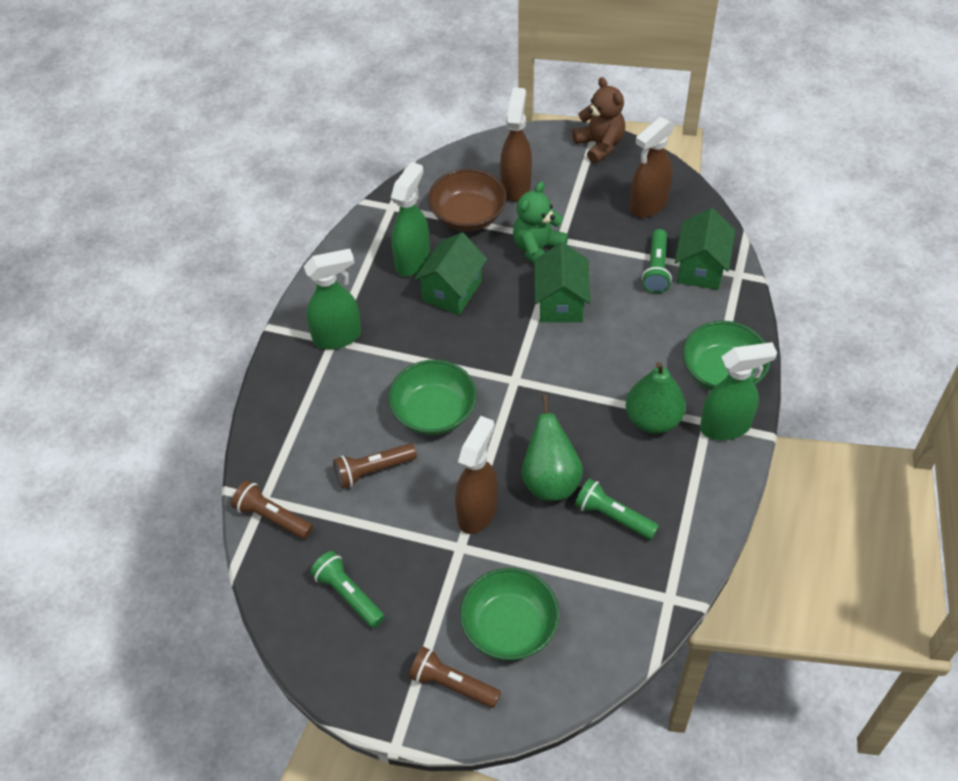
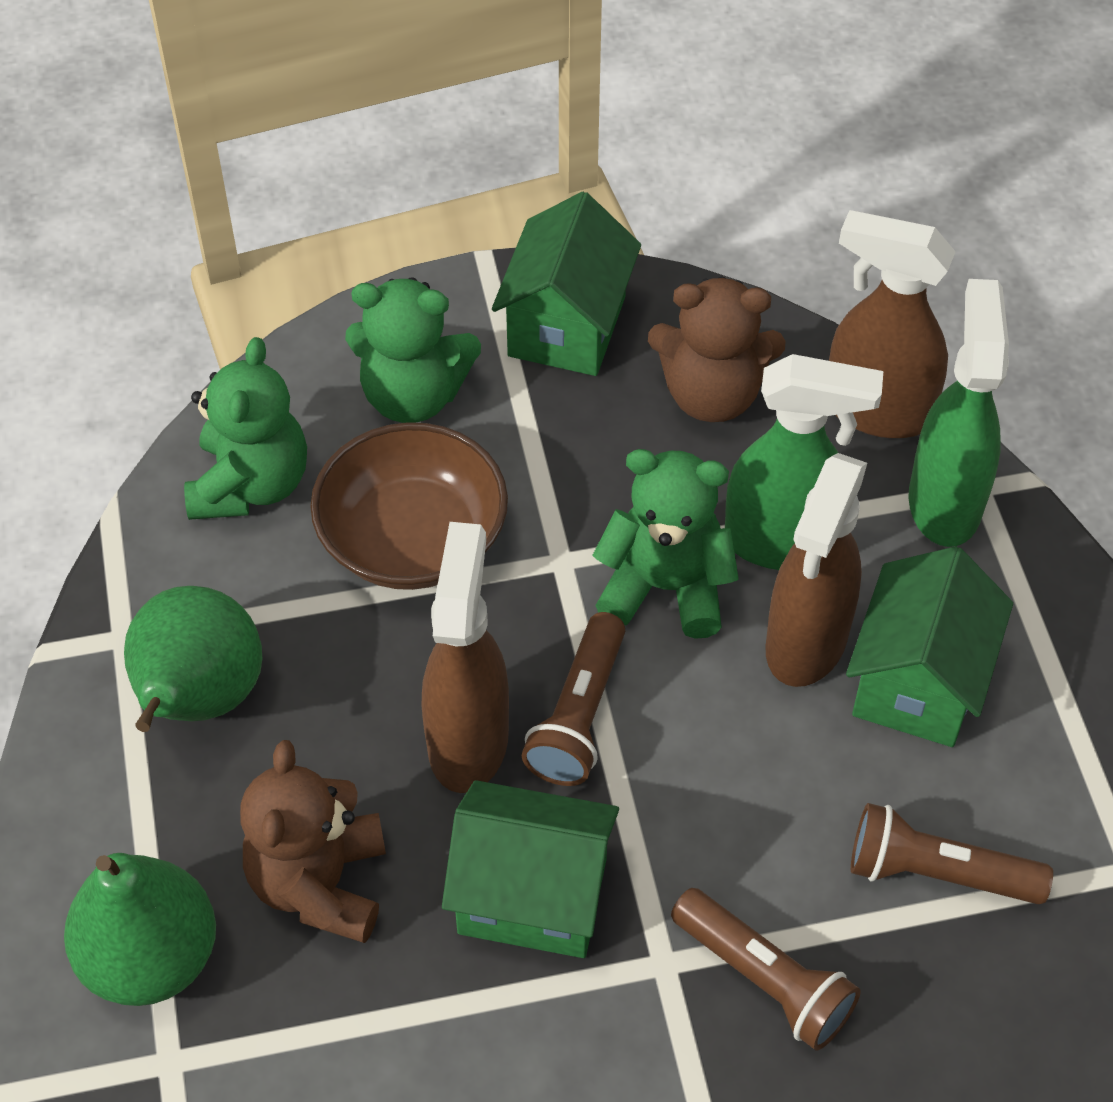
brown teddy bear: [572,77,625,164] = 1 -> [240,740,386,943] [648,277,785,422] = 2
green bowl: [388,360,477,435] [460,568,559,660] [683,321,771,391] = 3 -> none = 0
green flashlight: [310,551,385,628] [575,478,659,540] [642,229,672,293] = 3 -> none = 0
green spray bottle: [304,249,361,349] [391,162,430,276] [700,342,777,440] = 3 -> [725,354,883,570] [908,279,1009,547] = 2
green teddy bear: [513,182,568,264] = 1 -> [184,337,307,520] [345,277,481,423] [592,449,739,639] = 3

